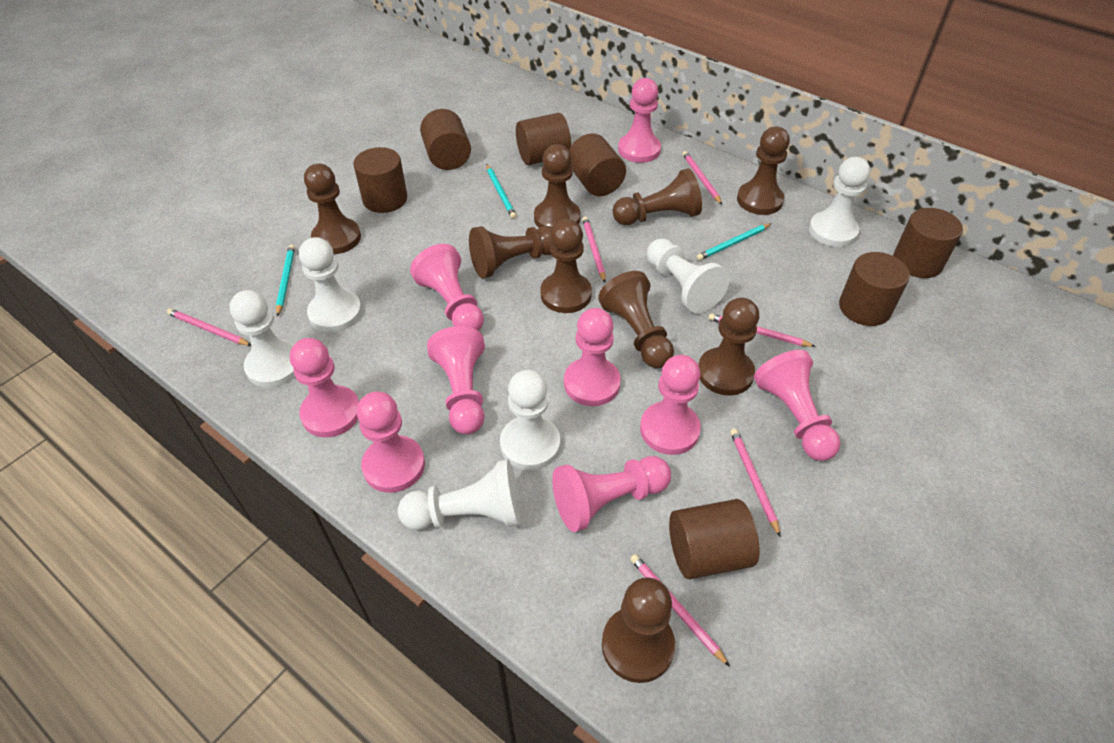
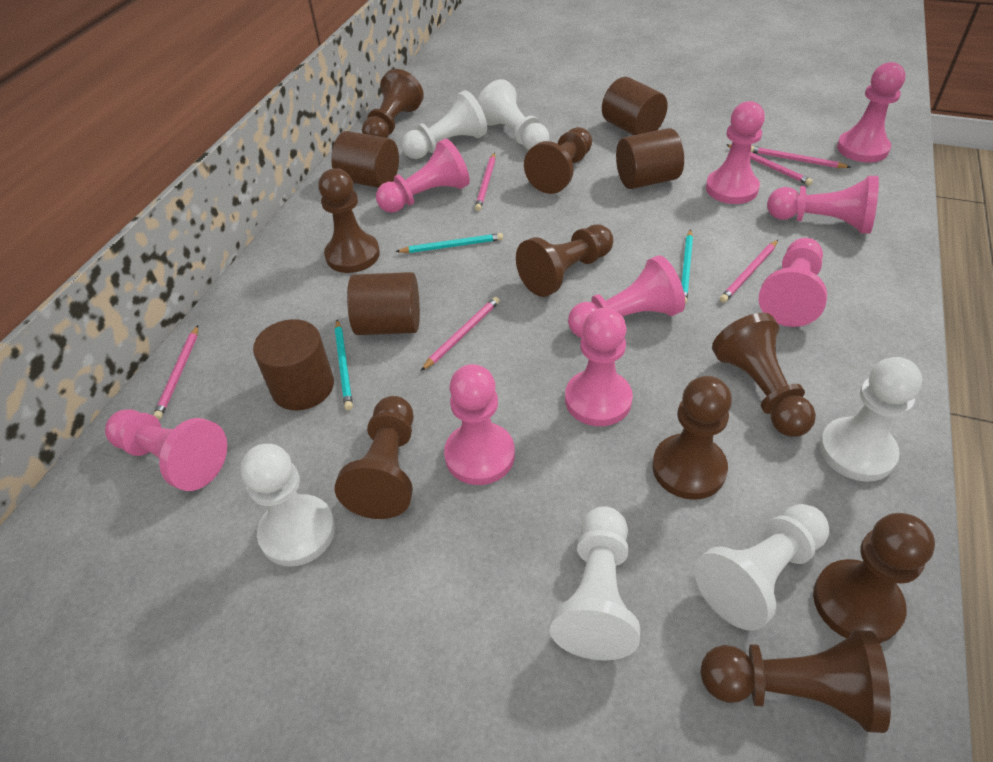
brown cylinder: [353,147,407,213] [420,109,471,170] [516,113,571,165] [569,133,626,196] [669,499,760,579] [839,252,910,326] [893,208,963,278] = 7 -> [253,319,334,411] [331,131,399,188] [347,272,420,335] [602,77,668,135] [616,128,684,189] = 5

